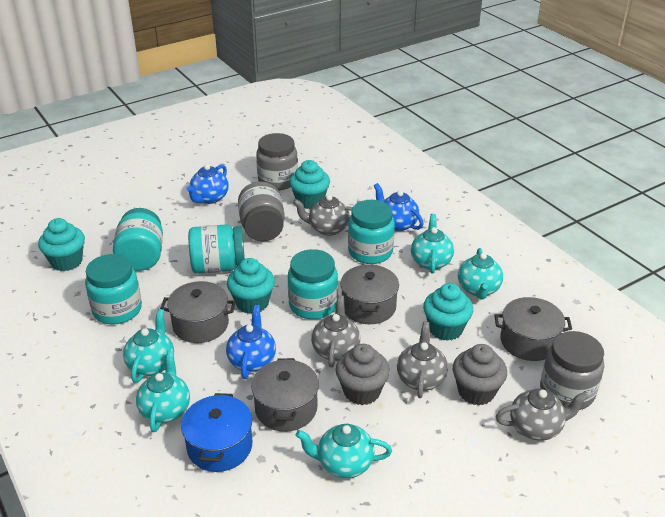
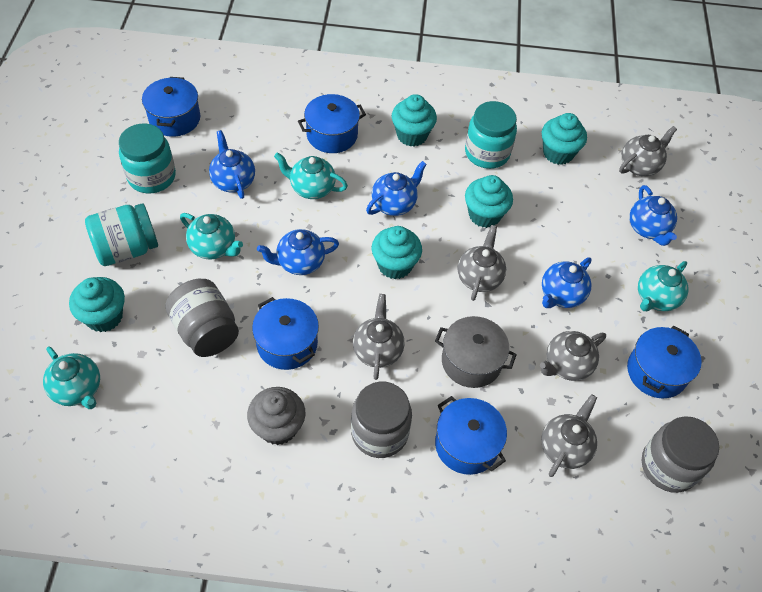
blue pot: [181,393,252,472] = 1 -> [142,77,200,137] [252,297,319,370] [298,94,366,153] [435,396,507,475] [627,326,702,398] = 5
blue teapot: [186,164,229,204] [226,305,276,379] [374,183,424,231] = 3 -> [209,130,255,199] [257,229,339,275] [366,161,427,216] [542,257,592,308] [630,185,677,246] = 5
grey cupcake: [336,344,390,405] [453,344,507,406] = 2 -> [247,387,305,445] = 1
grey pot: [160,281,236,343] [251,358,319,432] [340,264,399,324] [494,297,572,361] = 4 -> [435,316,517,388] = 1
grey teapot: [293,195,353,236] [311,295,360,367] [397,322,448,398] [496,389,588,441] = 4 -> [353,294,405,380] [458,225,506,301] [540,331,606,381] [541,394,597,477] [619,126,677,176] = 5
turquoise cupcake: [38,218,85,271] [227,258,275,314] [289,160,330,209] [423,283,473,341] = 4 -> [69,277,125,332] [372,226,422,279] [392,94,437,147] [465,175,513,228] [542,113,587,165] = 5
turquoise jar: [85,254,142,325] [113,208,163,271] [188,224,245,274] [288,249,338,319] [348,200,395,264] = 5 -> [85,203,158,266] [119,123,176,194] [465,101,517,169] = 3
turquoise teapot: [123,309,174,383] [136,350,190,432] [296,424,392,478] [411,214,454,274] [458,248,503,300] = 5 -> [43,347,100,409] [180,213,243,259] [274,152,348,199] [638,261,688,311] = 4

